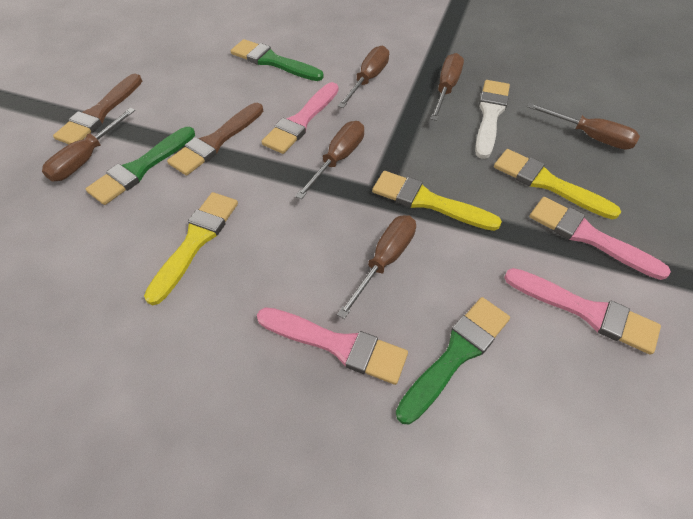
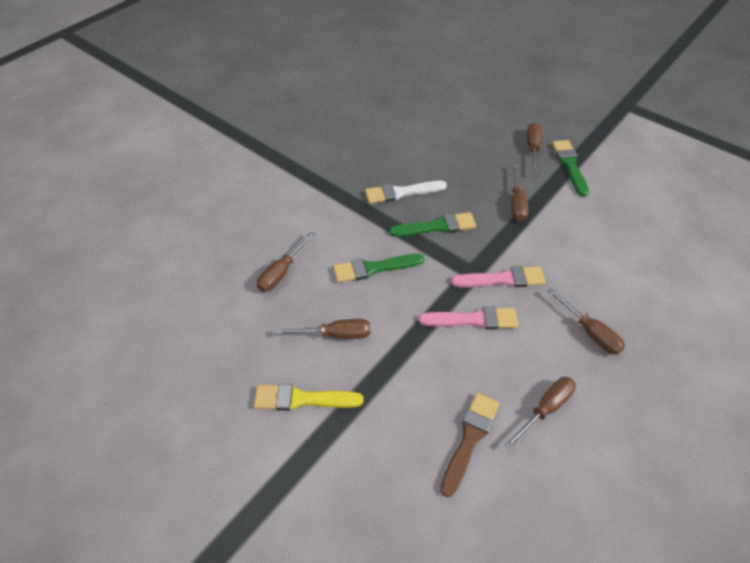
brown brush: [53,74,142,144] [167,103,263,175] = 2 -> [440,393,500,497] = 1
pink brush: [257,307,408,385] [261,82,339,154] [504,268,661,355] [530,197,671,280] = 4 -> [418,307,519,330] [451,266,546,287] = 2
yellow brush: [144,192,238,305] [372,171,502,231] [494,149,621,219] = 3 -> [254,384,363,411] = 1

